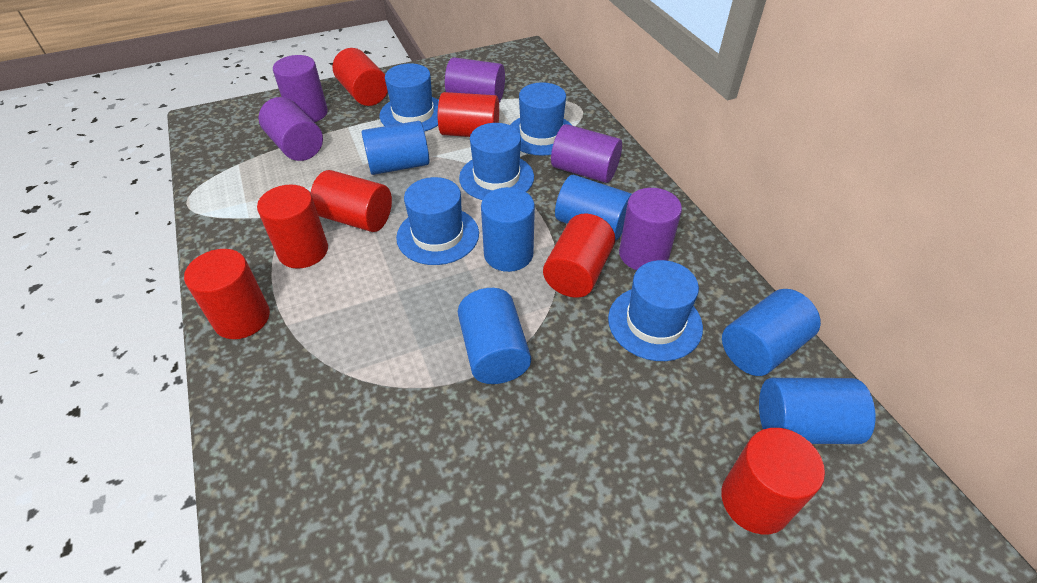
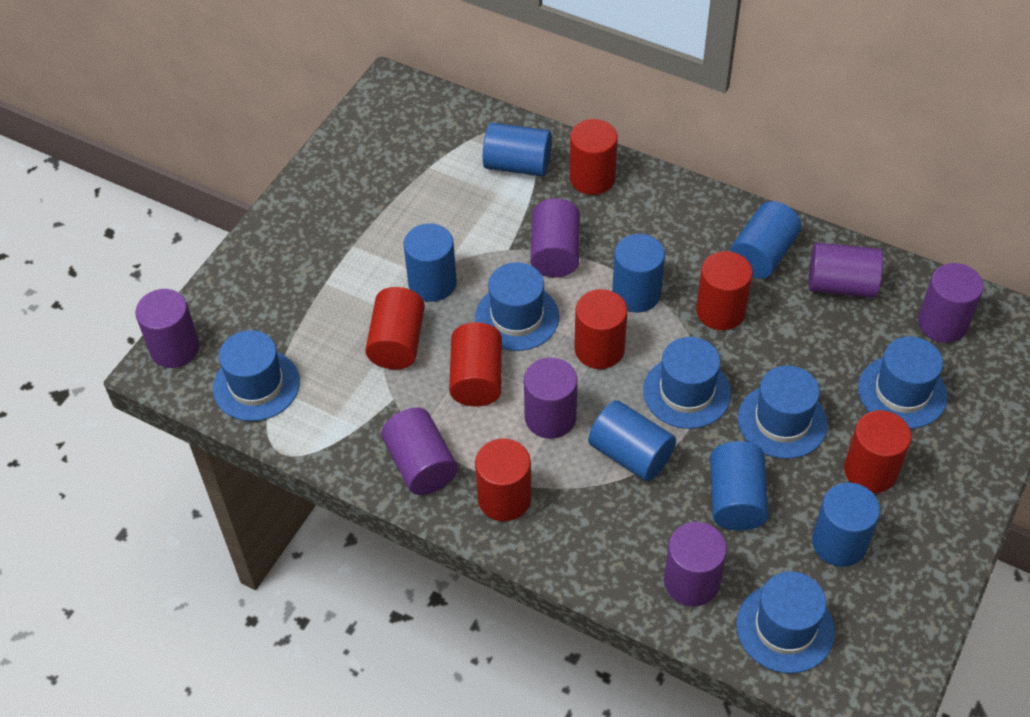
blue cylinder: [361,121,429,175] [458,288,531,384] [481,187,535,272] [555,175,632,240] [722,289,821,376] [759,378,876,444] = 6 -> [403,223,457,302] [483,123,552,176] [588,400,676,481] [612,234,665,312] [710,441,769,531] [730,201,802,279] [812,482,880,567] = 7
blue hat: [380,63,439,132] [396,177,479,265] [459,123,534,200] [510,82,573,156] [608,260,703,361] = 5 -> [213,330,300,421] [475,262,559,351] [643,337,731,429] [736,571,835,673] [738,365,828,459] [858,336,947,429] = 6
purple cylinder: [259,97,323,161] [273,55,328,122] [445,57,505,103] [551,124,622,183] [619,188,682,270] = 5 -> [135,289,200,368] [381,407,458,495] [524,357,577,439] [530,198,580,277] [664,522,727,607] [809,243,883,298] [918,263,984,343] = 7

